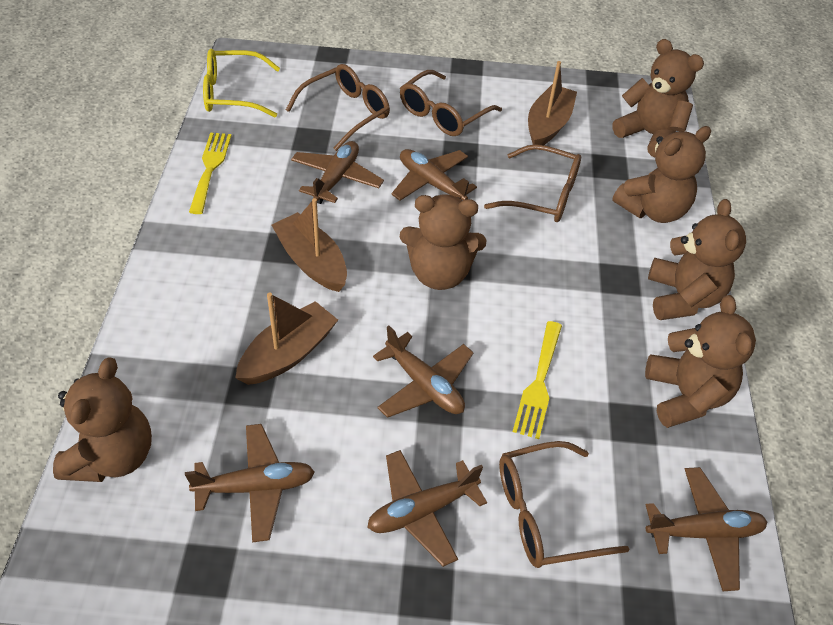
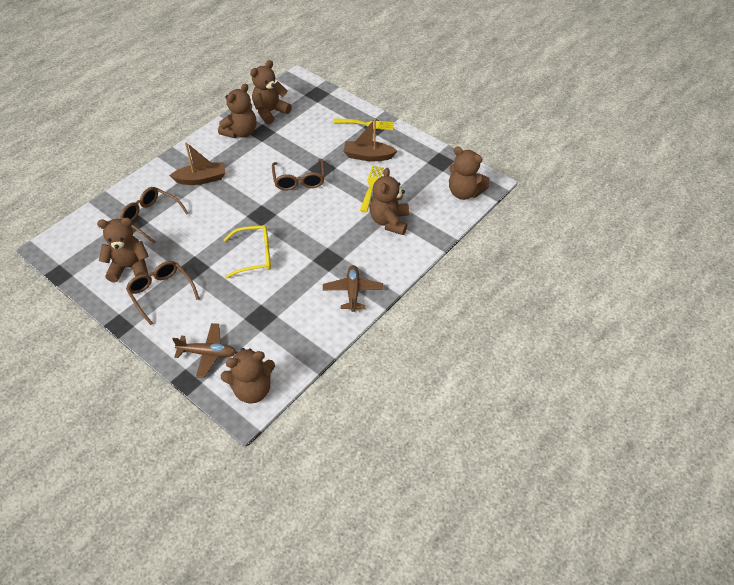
brown boat: [236,293,338,385] [272,198,347,292] [528,61,577,145] = 3 -> [169,142,225,185] [343,119,397,161] = 2
brown glasses: [286,64,390,151] [400,70,502,136] [484,144,581,222] [499,441,629,568] = 4 -> [120,187,189,243] [126,261,200,325] [272,159,325,190] = 3
brown plane: [185,424,315,543] [291,141,384,204] [367,450,487,567] [373,326,474,418] [391,149,477,201] [646,467,767,591] = 6 -> [172,323,236,378] [323,265,384,312] = 2

